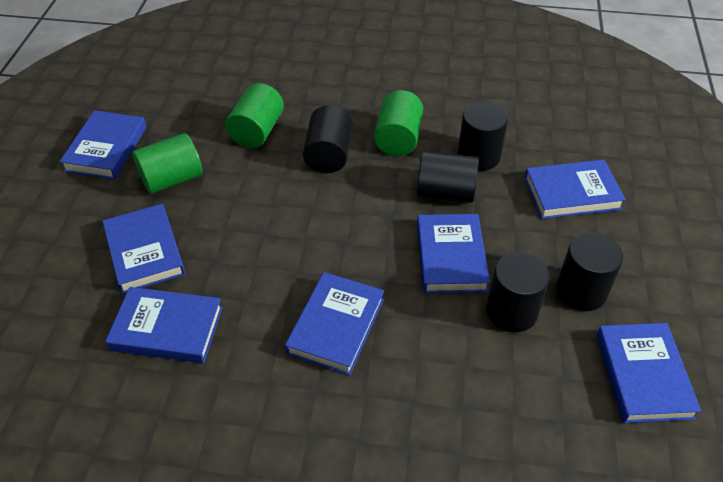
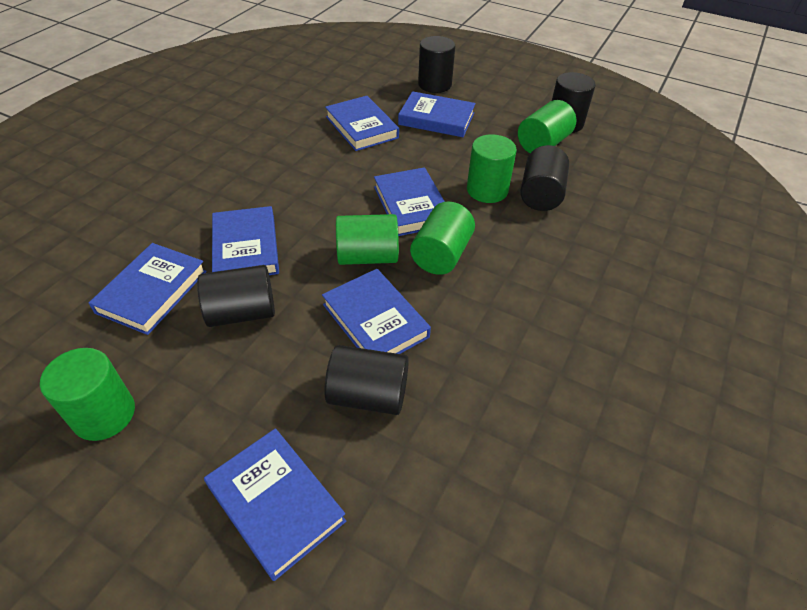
green cylinder: [133,133,202,194] [225,83,284,148] [374,90,423,156] = 3 -> [40,348,135,441] [336,214,399,265] [410,201,475,275] [467,134,517,203] [518,100,576,153] = 5

